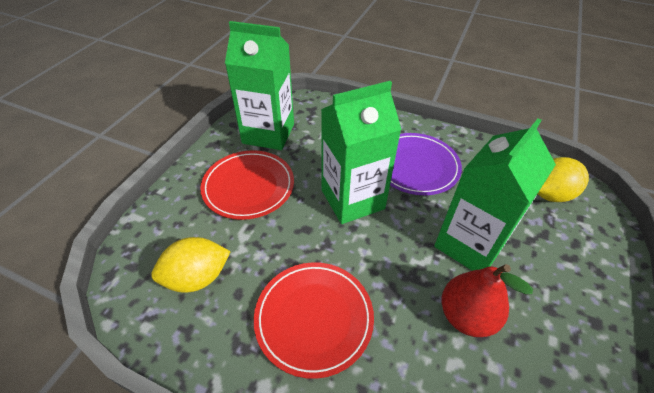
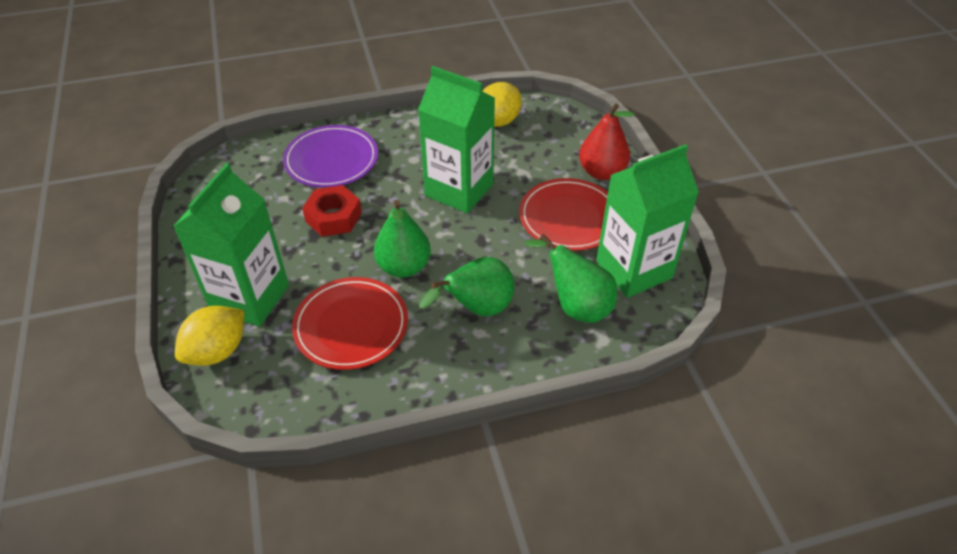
green pear: none = 0 -> [374,200,431,278] [419,257,515,316] [525,234,617,323] = 3
red nut: none = 0 -> [302,185,362,237] = 1

